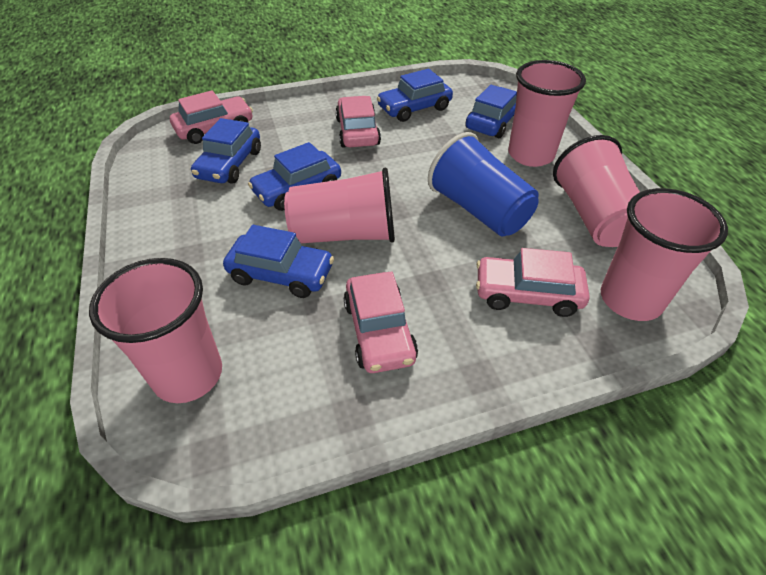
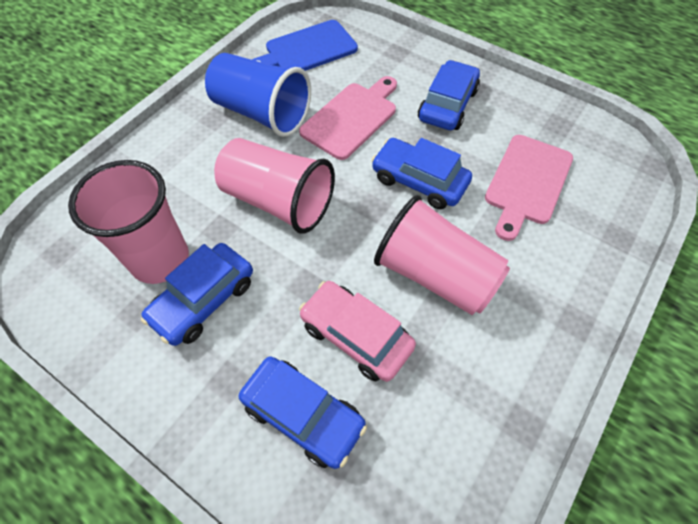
blue car: [191,118,261,184] [223,225,334,298] [248,142,341,211] [377,69,453,122] [465,85,517,138] = 5 -> [141,243,253,346] [239,356,367,469] [372,138,472,209] [418,60,480,130] = 4
blue cutting board: none = 0 -> [252,20,358,71] = 1
pink car: [170,90,253,144] [335,96,381,148] [344,271,418,373] [476,248,589,317] = 4 -> [299,281,416,382] = 1
pink cup: [89,258,222,403] [284,168,395,243] [508,60,586,167] [553,135,640,247] [601,188,728,321] = 5 -> [68,160,189,284] [214,138,335,234] [374,195,510,315] = 3
pink cutting board: none = 0 -> [299,76,397,160] [485,135,573,241] = 2

